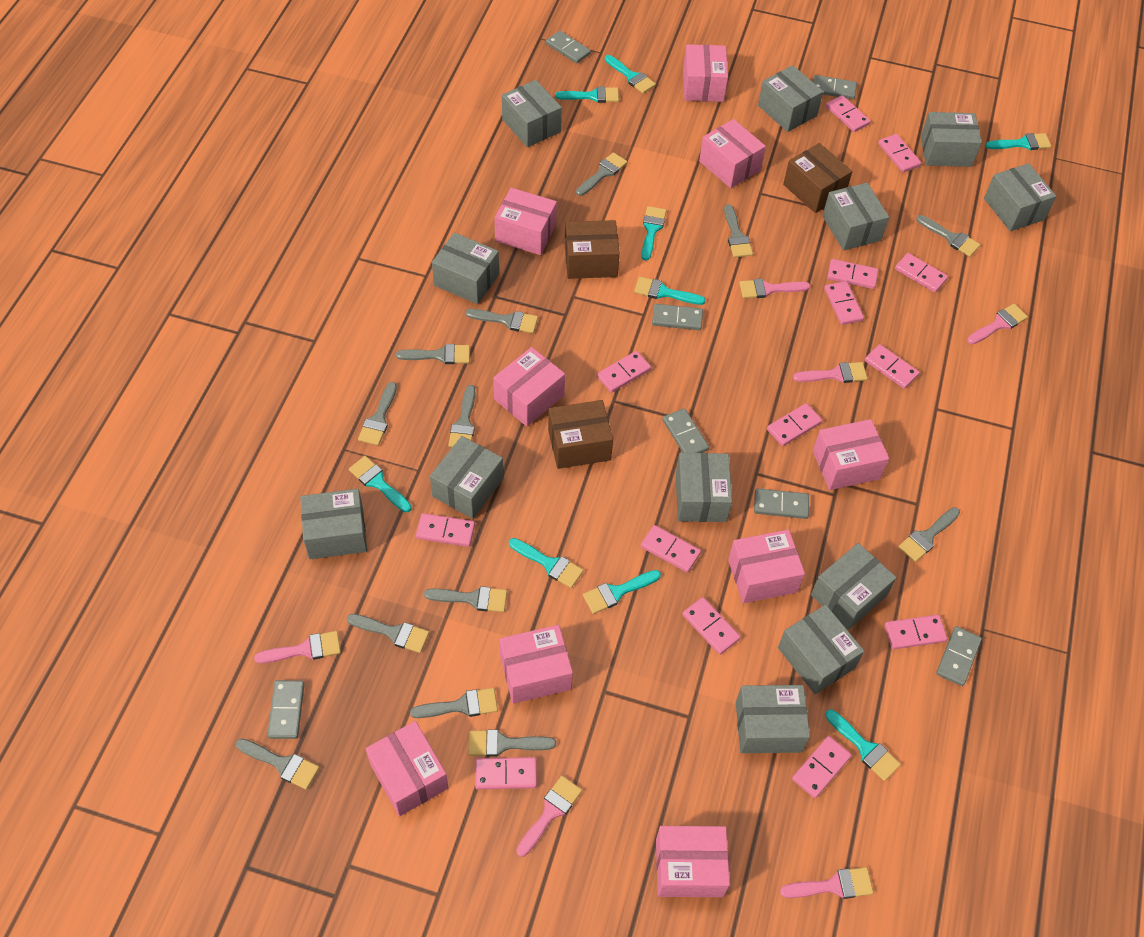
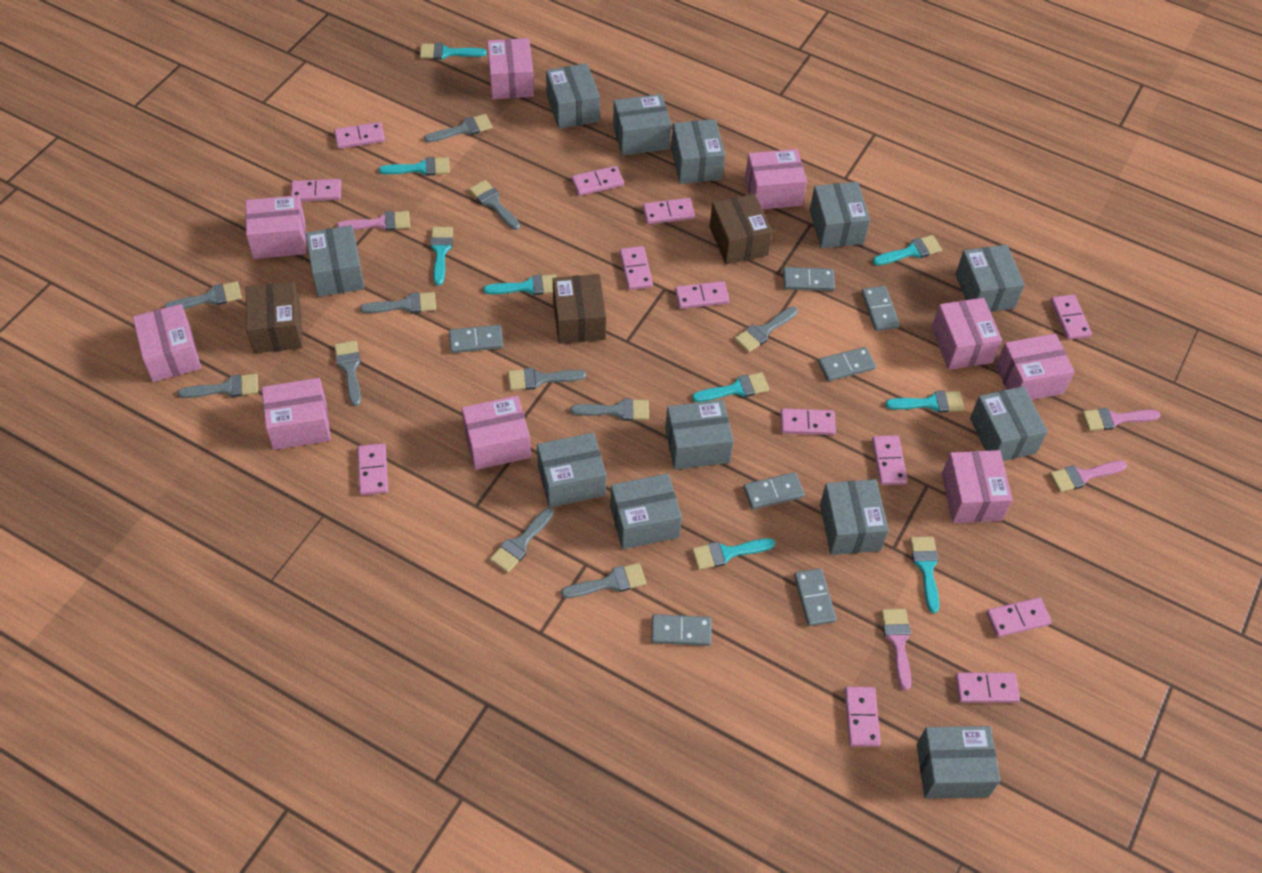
grey brush: [236,738,320,790] [347,614,429,653] [358,382,397,446] [396,344,470,364] [410,688,498,718] [424,586,507,612] [448,385,475,447] [466,309,538,333] [468,729,556,757] [576,152,627,196] [724,204,753,258] [898,507,960,562] [916,215,981,257] = 13 -> [164,281,242,309] [178,374,258,398] [334,341,361,406] [360,292,436,313] [424,114,493,143] [469,180,520,230] [490,508,554,573] [508,368,586,390] [561,563,646,598] [570,399,649,421] [734,306,798,352] = 11
pink brush: [254,631,341,663] [516,776,582,857] [739,279,810,298] [780,867,873,899] [793,362,868,383] [967,304,1028,344] = 6 -> [337,211,410,231] [881,609,911,690] [1050,461,1127,492] [1082,408,1160,431] = 4
pink domino: [416,513,475,547] [475,757,537,789] [597,351,651,393] [641,525,701,573] [682,597,741,655] [767,403,822,446] [792,736,852,798] [824,281,864,325] [826,95,871,132] [827,259,878,289] [865,344,920,389] [878,134,921,172] [885,615,947,649] [895,253,948,293] = 14 -> [291,179,341,202] [334,122,385,149] [357,443,388,495] [572,166,624,196] [620,246,653,290] [643,198,695,224] [675,281,729,309] [780,409,836,435] [844,687,881,747] [872,435,908,485] [955,673,1020,703] [986,597,1052,637] [1050,294,1092,340] = 13

